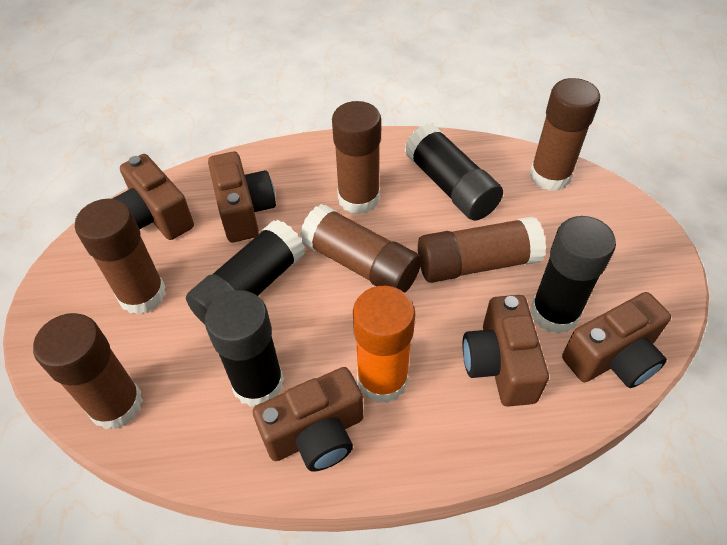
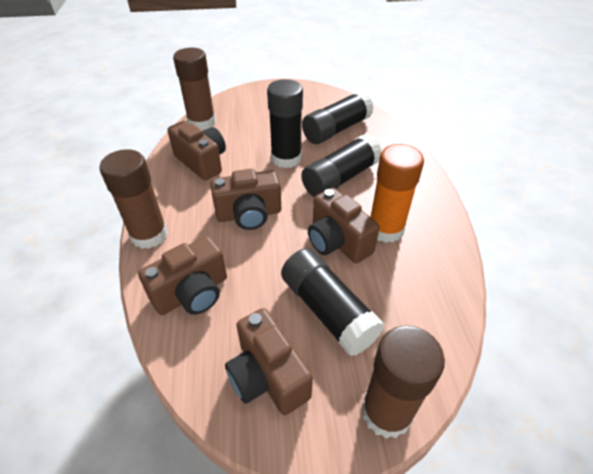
brown glue stick: [33,313,143,430] [75,199,166,315] [300,204,421,293] [332,101,381,214] [418,216,546,283] [530,78,600,191] = 6 -> [99,149,168,249] [173,48,216,130] [361,326,445,439] = 3

